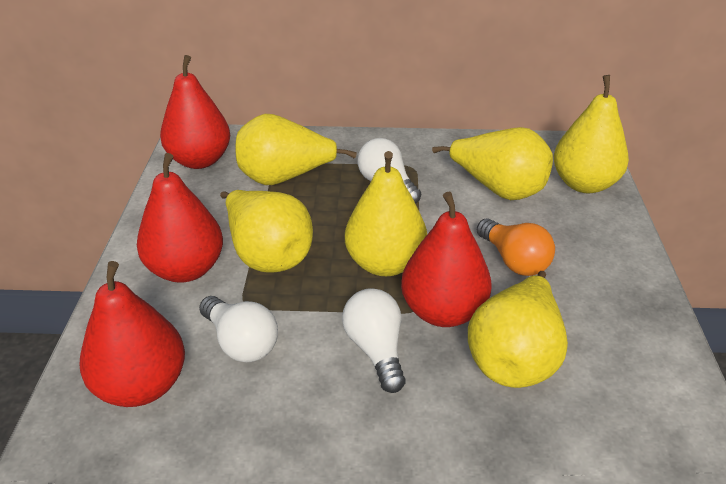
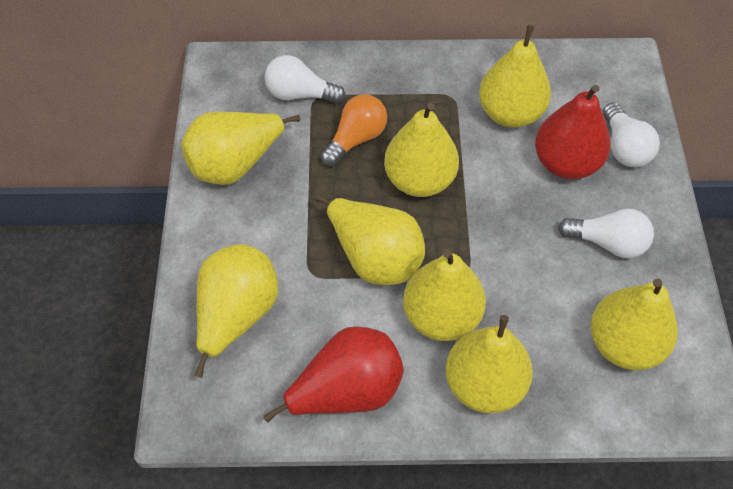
red pear: [80,261,185,407] [137,153,223,283] [160,55,230,169] [401,192,492,327] = 4 -> [263,326,404,422] [535,85,611,179] = 2
yellow pear: [220,190,313,273] [236,114,357,185] [345,151,427,276] [432,127,553,200] [468,271,568,388] [554,75,629,193] = 6 -> [181,112,300,185] [194,244,278,378] [315,195,425,285] [384,103,459,197] [403,250,486,341] [446,315,533,413] [479,25,551,128] [591,279,678,370] = 8

